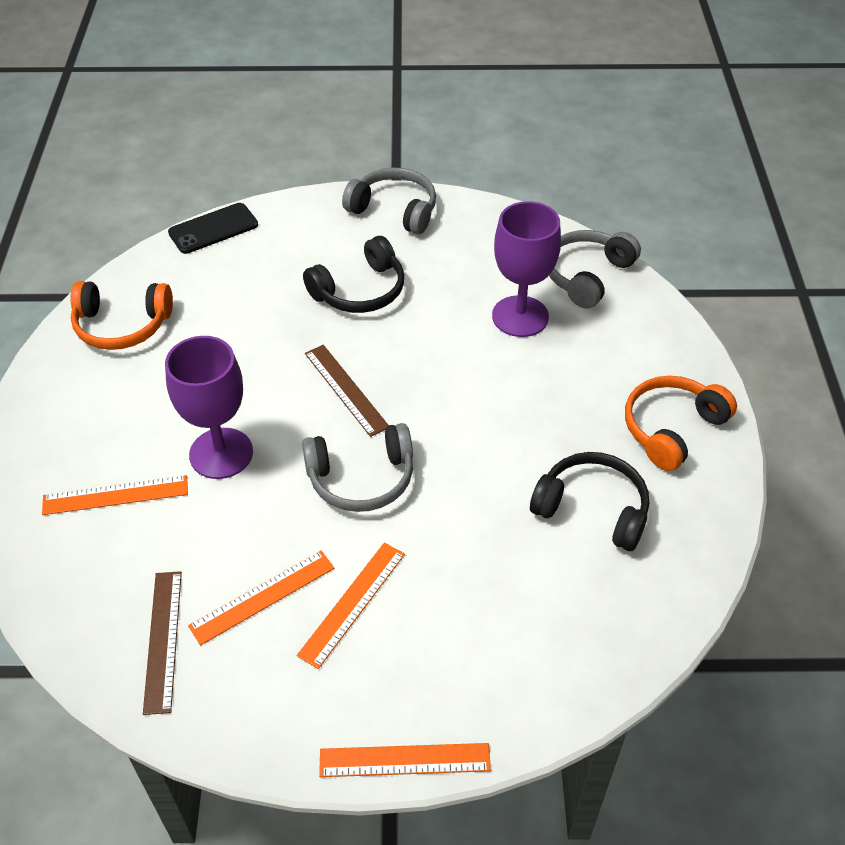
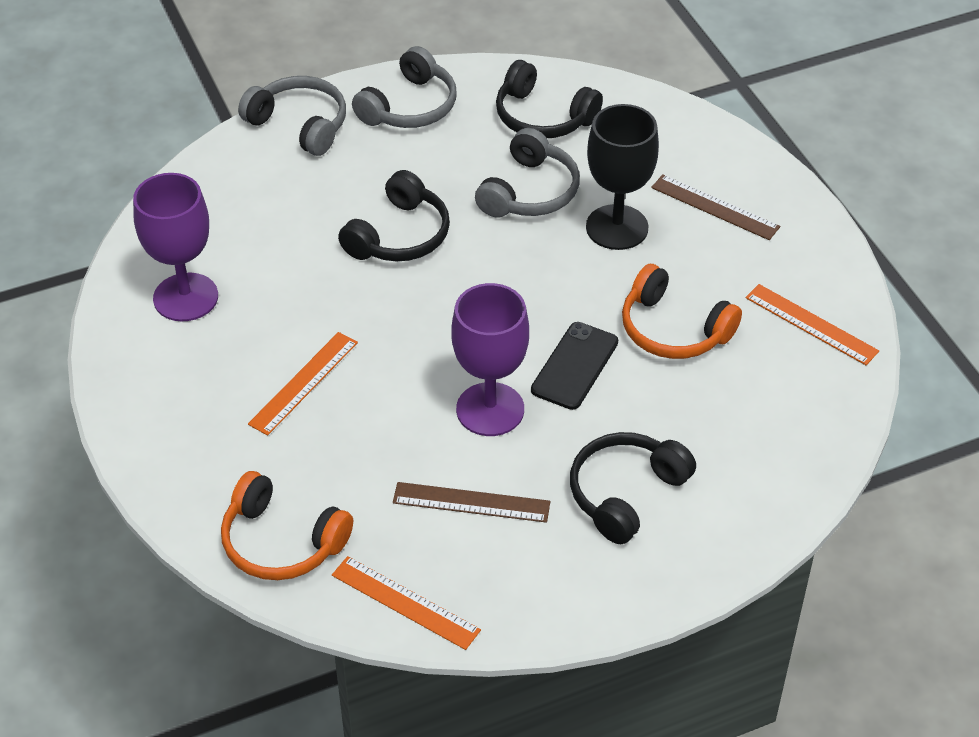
black goblet: none = 0 -> [586,104,659,250] = 1
black headphones: [303,236,404,313] [530,452,649,551] = 2 -> [338,170,450,262] [496,60,603,138] [570,432,696,544] = 3
orange ruler: [42,475,188,515] [188,551,334,645] [297,543,405,669] [319,743,491,777] = 4 -> [248,332,358,436] [332,556,481,650] [745,284,879,365] = 3

